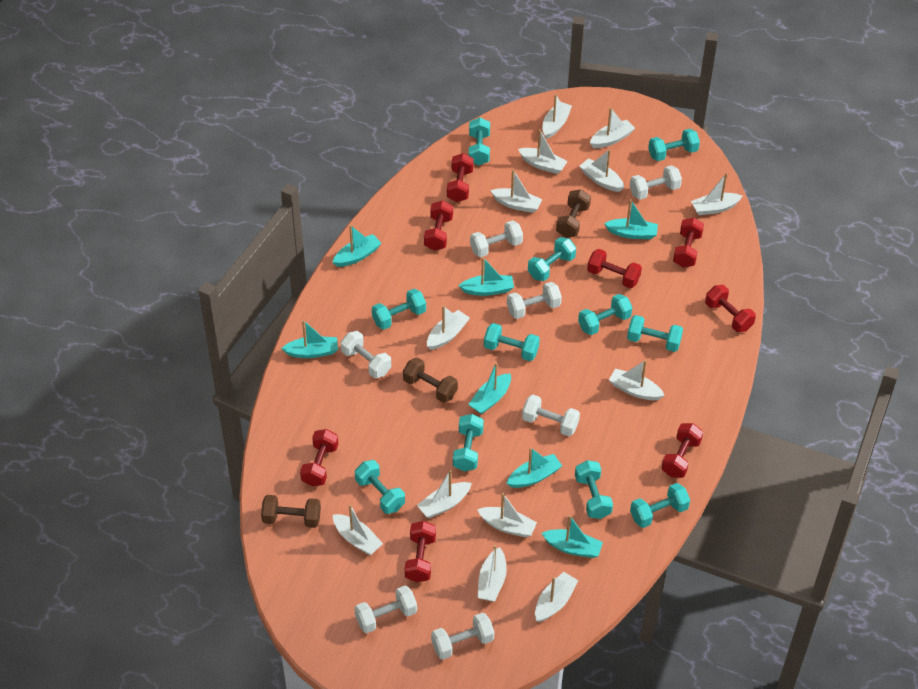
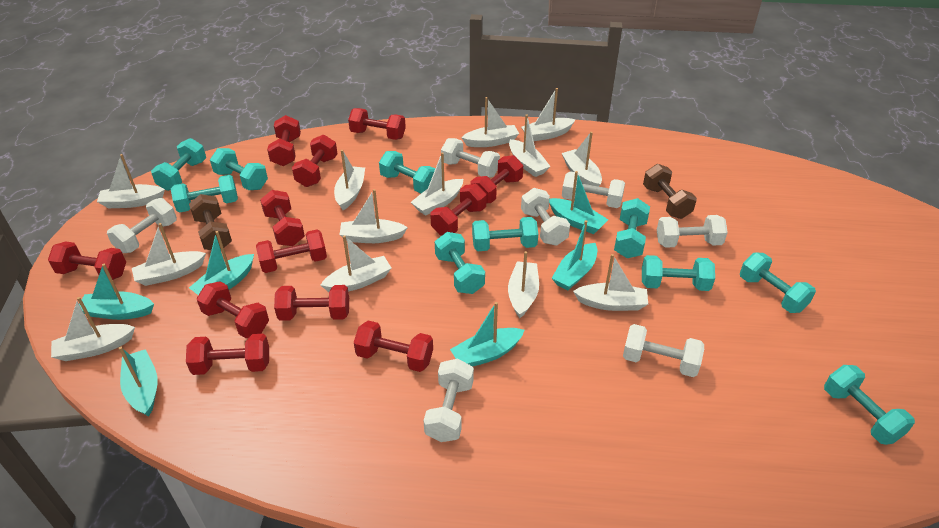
brown dumbbell: [261,495,321,528] [403,357,458,403] [556,189,591,238] = 3 -> [189,194,232,250] [643,164,697,219] = 2
red dumbbell: [300,429,338,486] [405,521,436,582] [424,200,453,251] [447,153,474,202] [587,249,642,288] [661,423,703,478] [673,218,704,268] [705,285,756,332] = 8 -> [48,241,126,280] [186,334,269,375] [197,281,269,338] [256,230,327,273] [260,190,305,246] [267,115,301,166] [274,285,349,321] [292,135,337,187] [348,108,406,140] [354,321,433,372] [430,184,486,236] [471,155,523,204] = 12
turquoise boat: [281,320,338,358] [333,225,381,267] [459,257,514,296] [468,363,511,414] [507,448,562,488] [541,515,603,558] [604,199,658,239] = 7 -> [79,264,154,320] [119,347,158,417] [189,231,254,295] [450,302,524,367] [549,171,609,234] [552,220,597,290] = 6
turquoise dumbbell: [355,460,405,514] [372,289,426,330] [453,414,484,472] [469,118,490,165] [484,323,540,361] [528,237,576,281] [575,460,613,519] [578,294,633,335] [627,315,683,352] [630,483,690,528] [648,129,700,161] = 11 -> [151,138,206,191] [171,175,238,213] [210,148,268,190] [379,151,435,193] [435,232,485,294] [472,217,538,251] [614,198,650,258] [642,255,715,291] [740,252,816,313] [824,365,915,445] = 10

